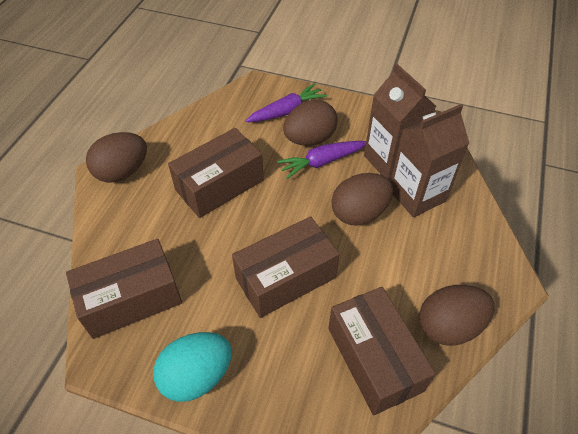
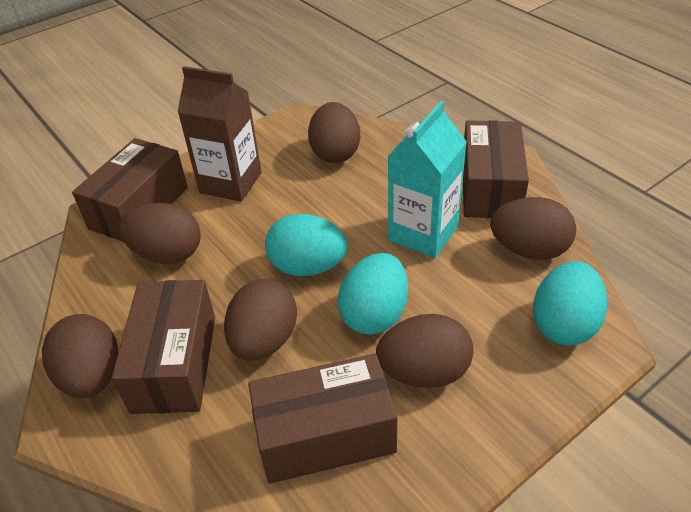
brown carton: [364,64,436,180] [391,104,469,217] = 2 -> [178,66,262,202] = 1
brown egg: [86,132,147,183] [283,100,338,146] [331,173,393,225] [419,285,495,346] = 4 -> [42,314,118,398] [119,203,201,264] [224,279,297,361] [308,102,360,163] [376,314,474,388] [491,197,576,260] = 6
purple carrot: [245,83,327,122] [277,141,366,179] = 2 -> none = 0
turquoise carton: none = 0 -> [388,101,467,258] = 1
turquoise egg: [153,332,232,402] = 1 -> [265,214,348,276] [337,253,408,335] [533,261,607,346] = 3

